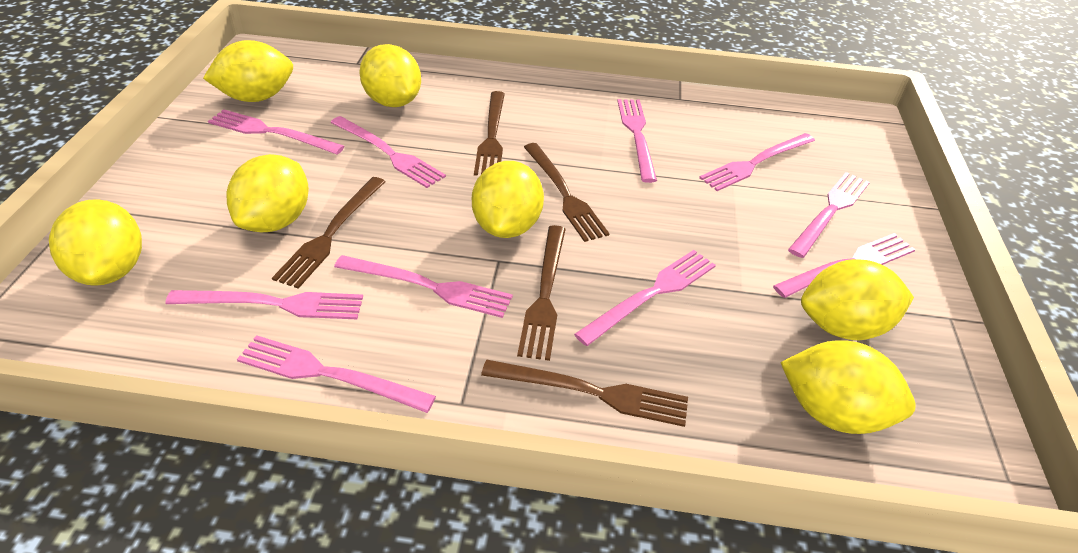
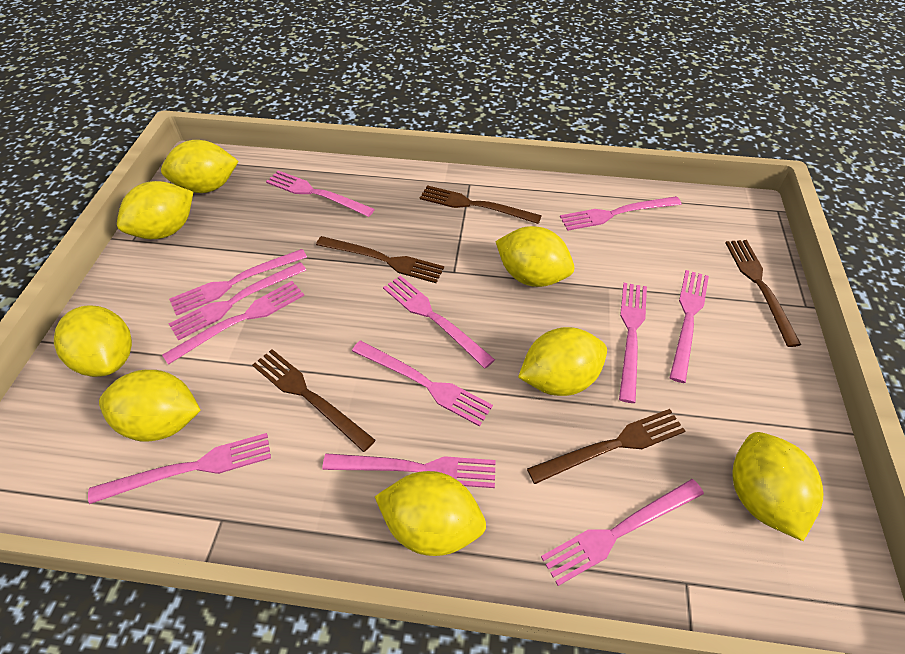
pink fork: [165,290,363,319] [208,109,344,154] [237,335,436,413] [330,116,446,188] [334,255,513,318] [574,250,716,346] [617,99,657,183] [699,133,815,191] [773,233,916,298] [788,172,870,258] = 10 -> [88,433,271,504] [162,281,304,365] [169,249,307,316] [169,262,306,341] [266,170,375,217] [322,453,496,488] [352,341,493,427] [383,275,495,369] [541,479,704,586] [560,196,682,231] [619,283,647,403] [670,270,709,383] = 12
yellow lemon: [49,199,142,286] [203,40,293,102] [227,154,309,232] [359,44,421,107] [472,161,544,238] [780,340,916,434] [801,259,914,340] = 7 -> [54,305,132,377] [99,370,201,442] [117,181,193,239] [161,140,239,193] [375,471,486,556] [495,226,574,287] [518,327,607,396] [733,432,823,541] = 8

